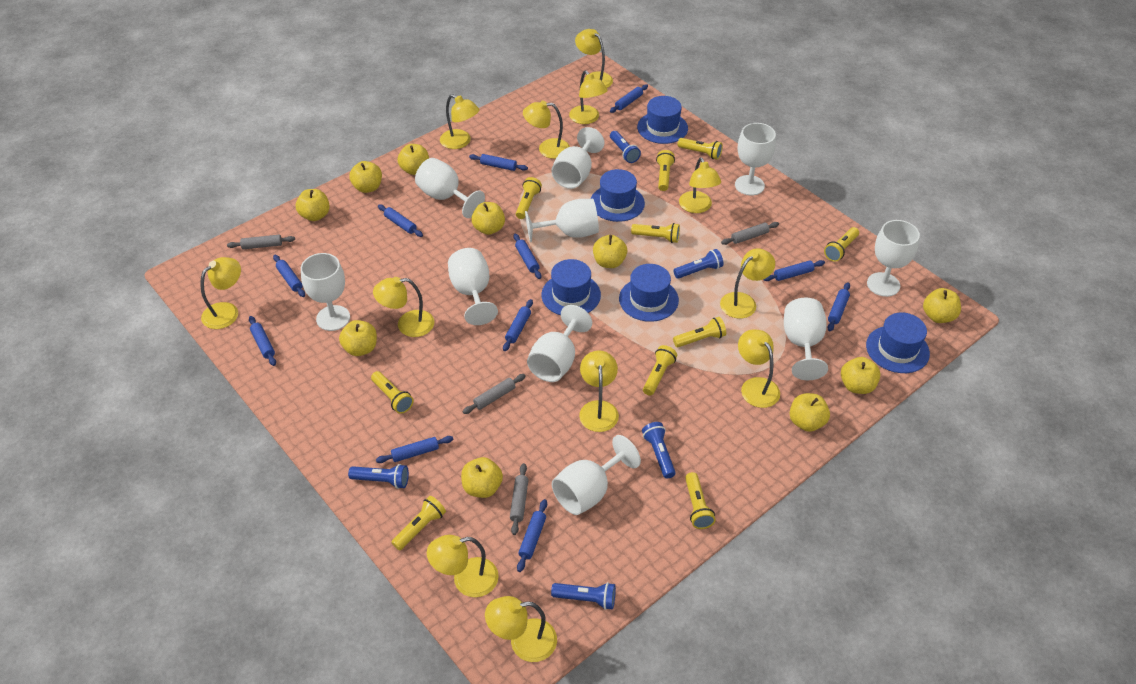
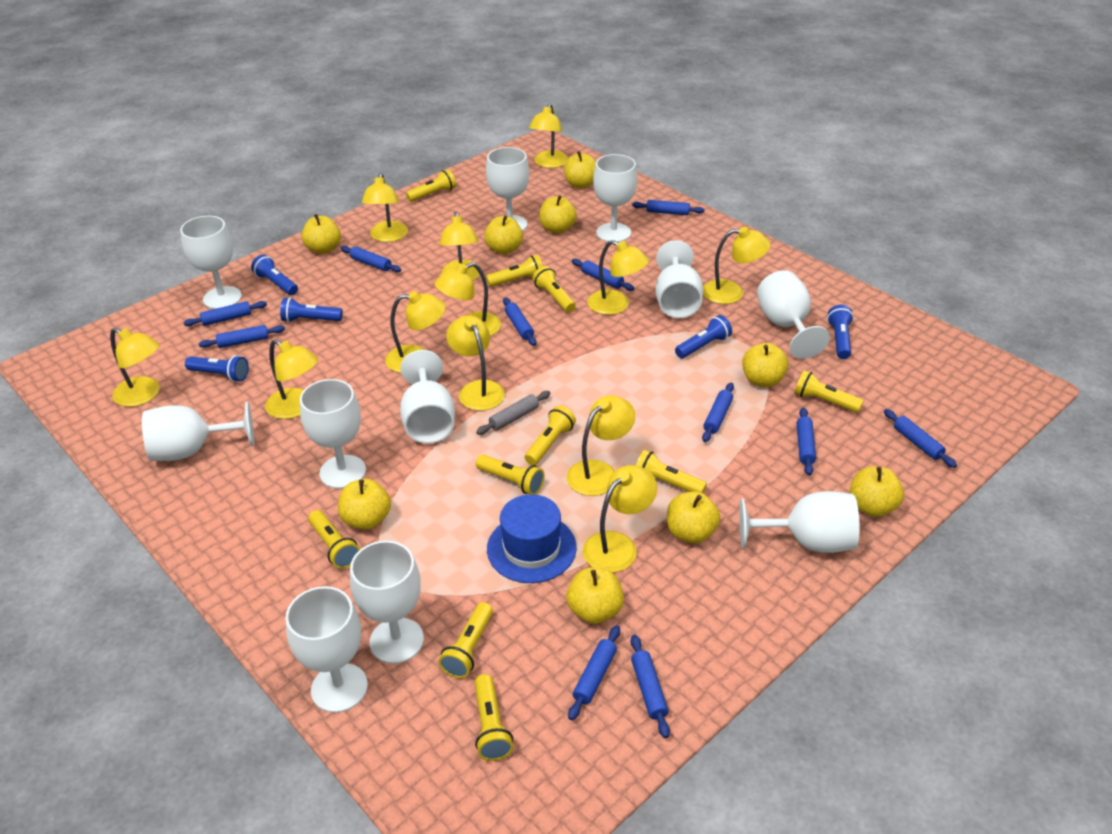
blue hat: [541,259,601,315] [591,169,645,222] [619,264,679,322] [637,96,688,144] [866,313,930,373] = 5 -> [487,494,577,583] = 1
grey rolling pin: [227,235,295,249] [463,374,526,414] [510,463,528,535] [721,222,779,245] = 4 -> [476,391,551,435] = 1
white goblet: [301,253,350,331] [415,158,485,218] [448,248,498,325] [525,199,599,242] [527,305,592,382] [552,127,605,189] [552,435,641,515] [735,123,776,196] [784,298,828,380] [867,220,920,297] = 10 -> [142,402,254,461] [180,216,242,309] [286,586,368,713] [300,379,366,489] [350,541,424,664] [400,350,455,444] [486,147,529,231] [593,154,637,242] [655,240,703,318] [739,491,860,553] [757,270,830,359] = 11
yellow apple: [296,189,330,221] [339,320,377,356] [349,161,382,193] [397,144,429,175] [461,457,503,498] [471,202,505,235] [593,235,627,268] [789,393,830,432] [841,357,881,394] [923,288,961,323] = 10 -> [301,214,341,254] [338,479,391,530] [484,215,523,254] [539,195,577,234] [564,151,596,188] [566,568,624,624] [667,491,720,543] [742,343,789,387] [850,466,904,517] = 9

